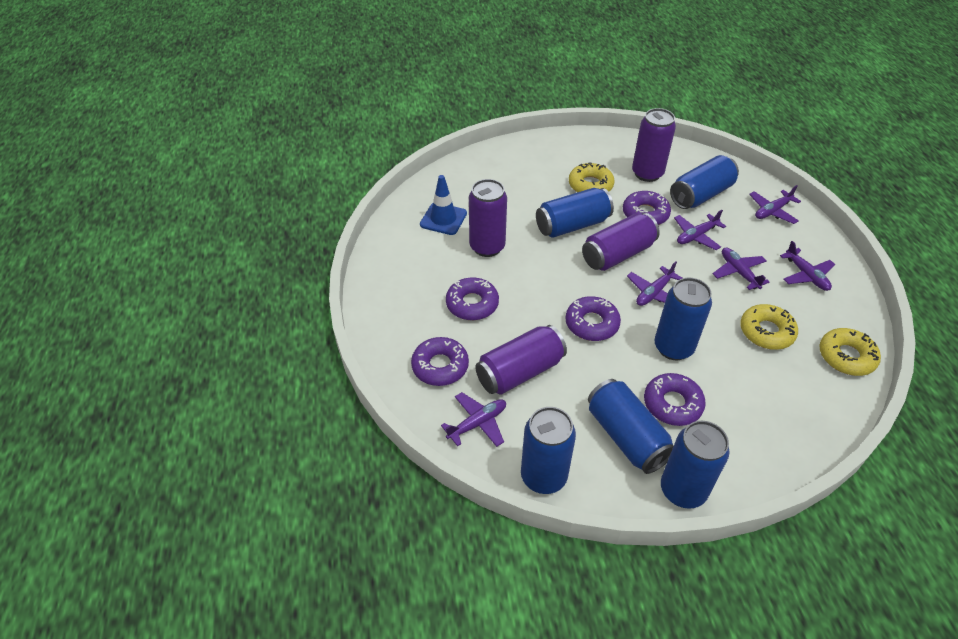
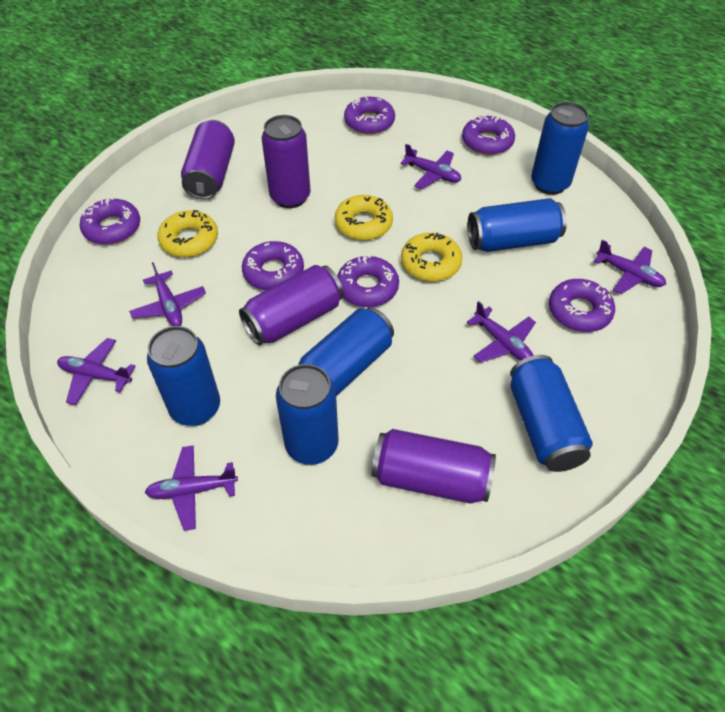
blue traffic cone: [420,175,467,235] = 1 -> none = 0
purple donut: [411,337,469,386] [446,278,499,320] [565,296,621,341] [623,191,671,225] [644,373,706,426] = 5 -> [79,197,140,245] [242,241,304,290] [337,254,399,307] [344,97,395,134] [462,115,515,155] [549,279,615,332] = 6

